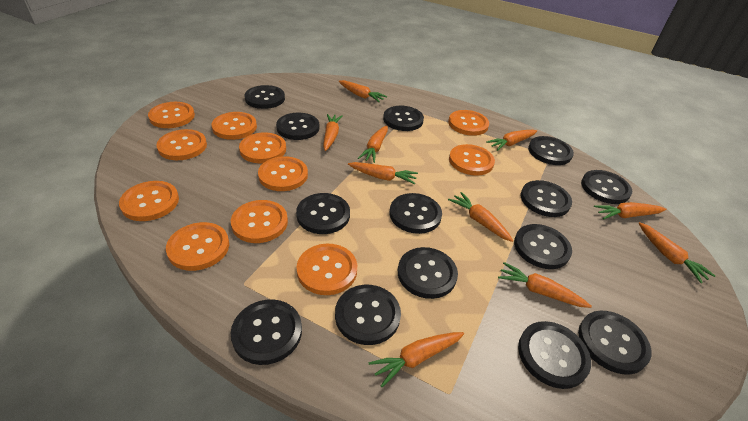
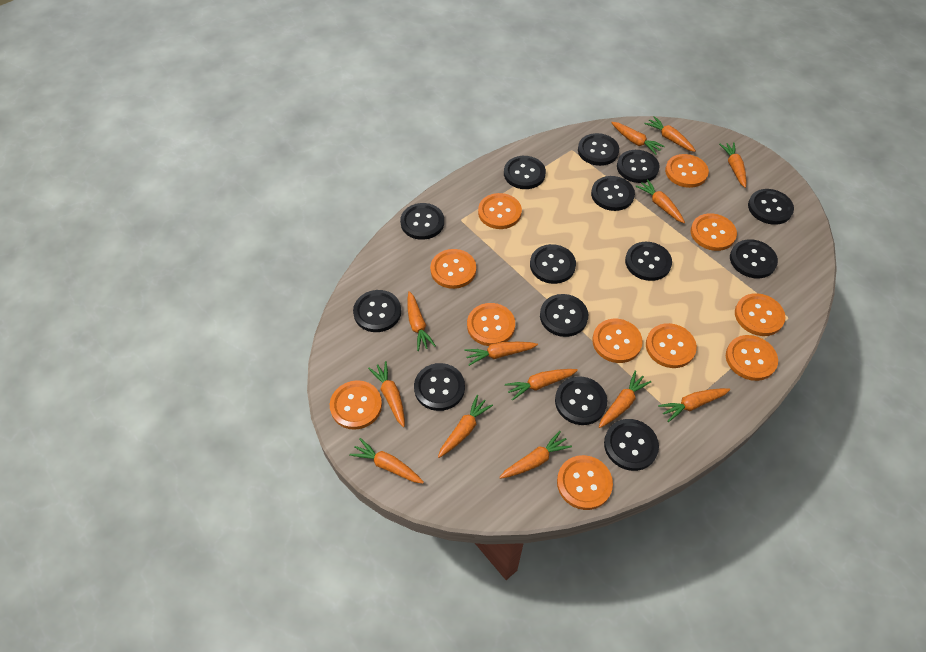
orange carrot: [323,114,343,151] [338,80,387,103] [348,162,418,184] [358,125,388,163] [368,332,464,387] [448,192,513,242] [486,130,537,151] [498,262,592,308] [594,202,667,219] [638,222,715,283] = 10 -> [349,438,424,483] [368,361,405,427] [408,291,436,351] [438,395,493,458] [464,342,538,366] [499,431,572,479] [505,369,578,401] [599,371,651,428] [611,122,665,155] [635,179,685,223] [644,116,696,152] [658,388,730,422] [719,142,746,188] = 13

